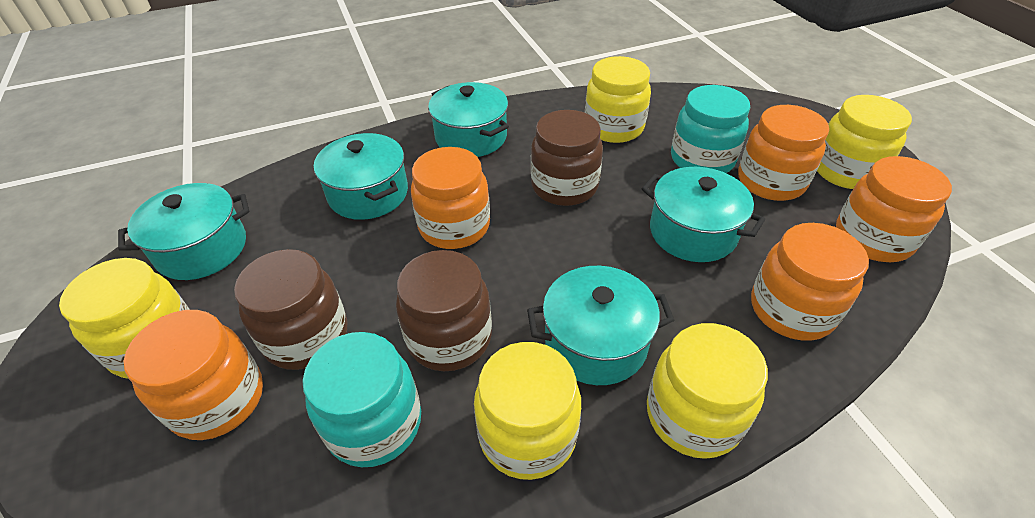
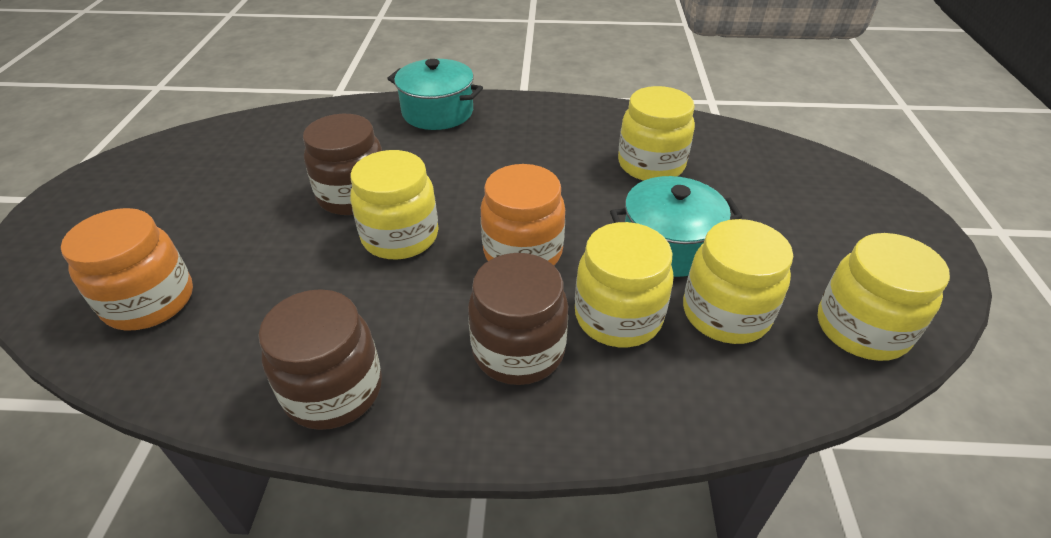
orange jar: [124,310,263,440] [411,147,490,249] [738,105,829,201] [751,223,869,341] [836,156,952,262] = 5 -> [61,208,193,331] [481,164,565,265] = 2
turquoise jar: [302,332,421,467] [671,85,750,173] = 2 -> none = 0
turquoise pot: [118,183,250,280] [314,133,408,220] [428,82,509,157] [527,266,674,385] [642,167,765,262] = 5 -> [387,59,483,130] [610,176,742,277] = 2

